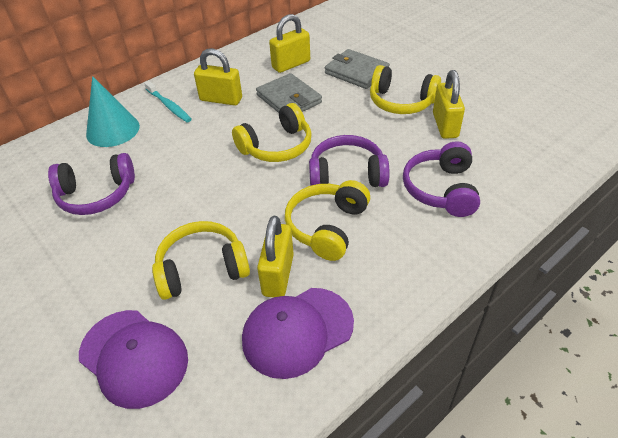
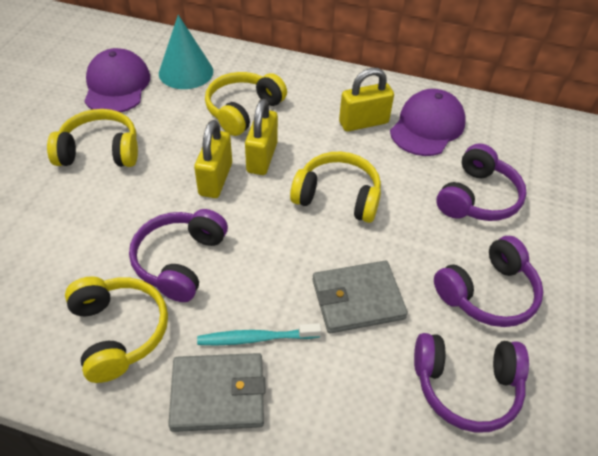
purple headphones: [48,153,135,215] [309,135,389,187] [403,141,480,217] = 3 -> [129,209,228,302] [414,333,529,433] [434,236,543,327] [436,144,527,221] = 4
yellow padlock: [194,48,242,105] [257,216,294,297] [269,14,310,73] [433,70,465,139] = 4 -> [194,120,232,198] [245,99,278,175] [339,68,394,132] = 3

